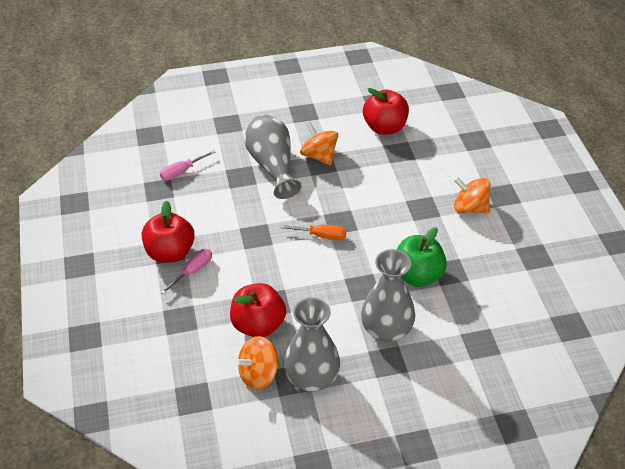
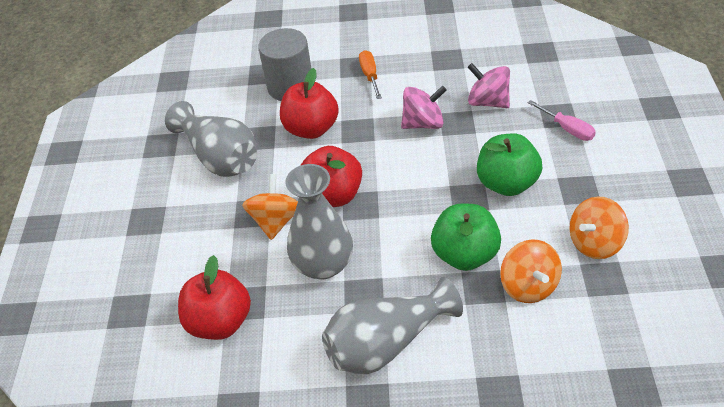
green apple: [396,227,447,287] = 1 -> [431,203,501,271] [477,134,542,196] = 2
grey cylinder: none = 0 -> [258,28,311,101] = 1
pink screwdriver: [160,150,215,181] [160,249,212,295] = 2 -> [528,100,596,141] = 1
pink spinning top: none = 0 -> [401,86,446,129] [468,63,510,108] = 2

